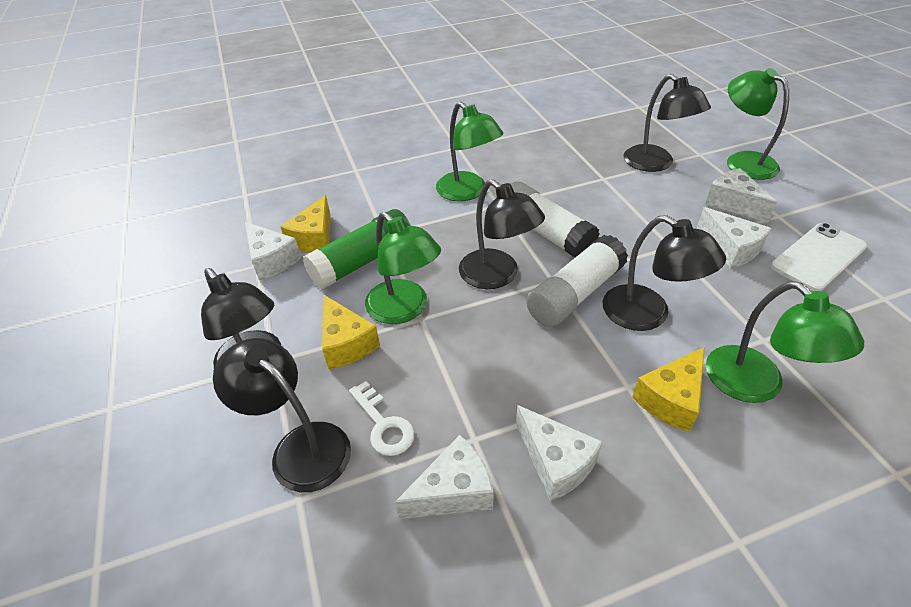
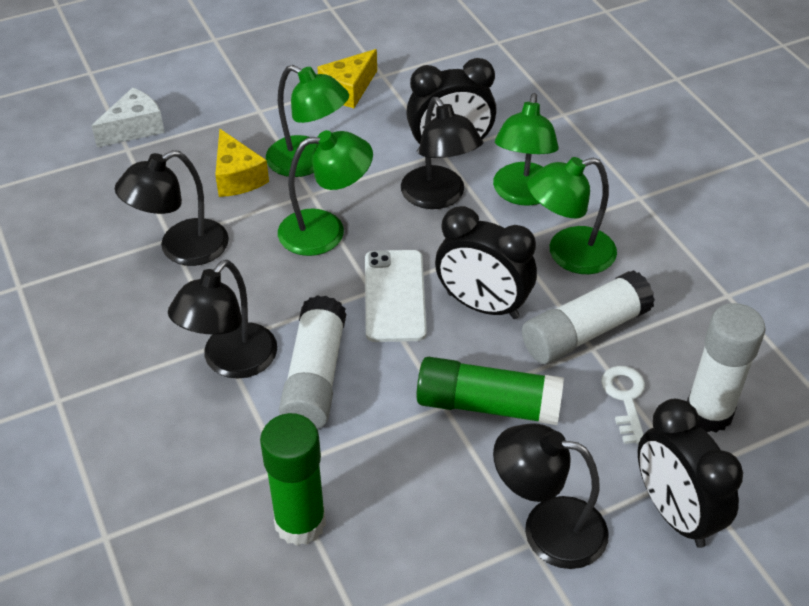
black clock: none = 0 -> [406,58,497,155] [435,206,537,319] [638,399,743,548] = 3
black lamp: [201,268,281,368] [213,338,351,492] [459,179,545,289] [602,215,726,331] [623,74,711,172] = 5 -> [115,150,229,266] [168,260,277,379] [401,97,482,209] [493,423,608,569] = 4
green glue stick: [303,209,411,289] = 1 -> [260,413,326,546] [416,357,564,425] = 2
white cheese: [245,222,301,281] [395,435,494,519] [516,405,602,501] [697,207,771,268] [705,168,777,222] = 5 -> [92,88,165,147] = 1
white glue stick: [511,181,600,258] [526,235,628,327] = 2 -> [279,295,346,429] [522,270,655,364] [687,303,766,433] = 3
yellow cheese: [280,195,331,253] [322,294,380,369] [632,347,705,432] = 3 -> [215,129,269,197] [317,49,377,108] = 2

